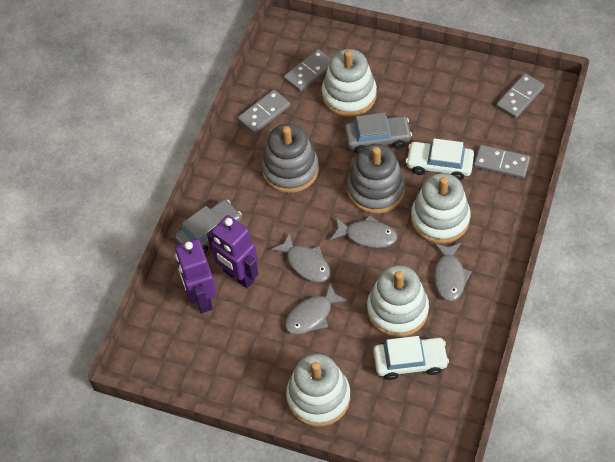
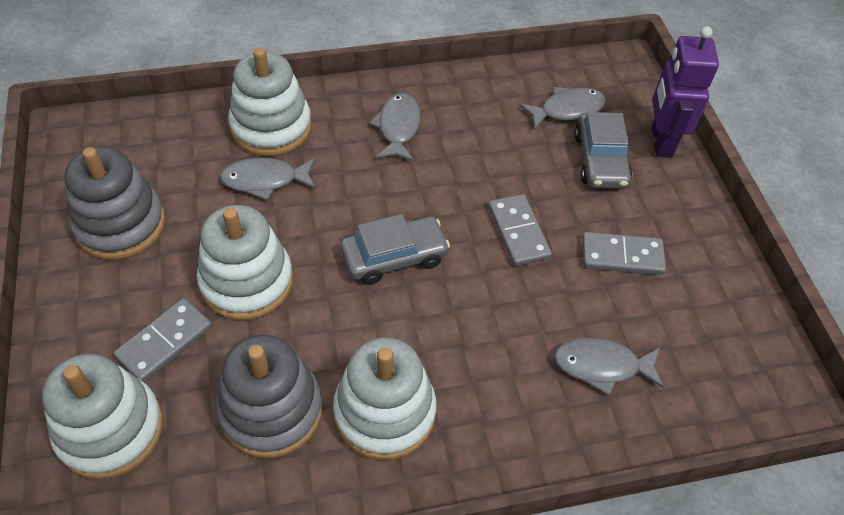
grey domino: [238,90,290,134] [284,49,331,92] [474,145,530,179] [496,73,545,119] = 4 -> [114,298,212,382] [488,194,552,266] [582,232,666,275] = 3
purple robot: [175,239,217,313] [207,215,258,288] = 2 -> [652,26,719,158] = 1
white car: [373,336,449,380] [406,138,474,180] = 2 -> none = 0

